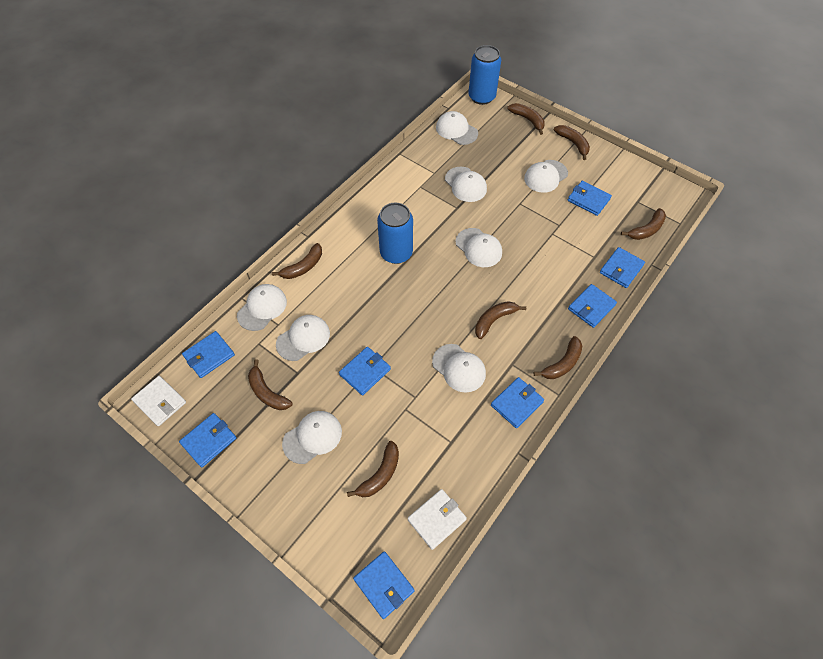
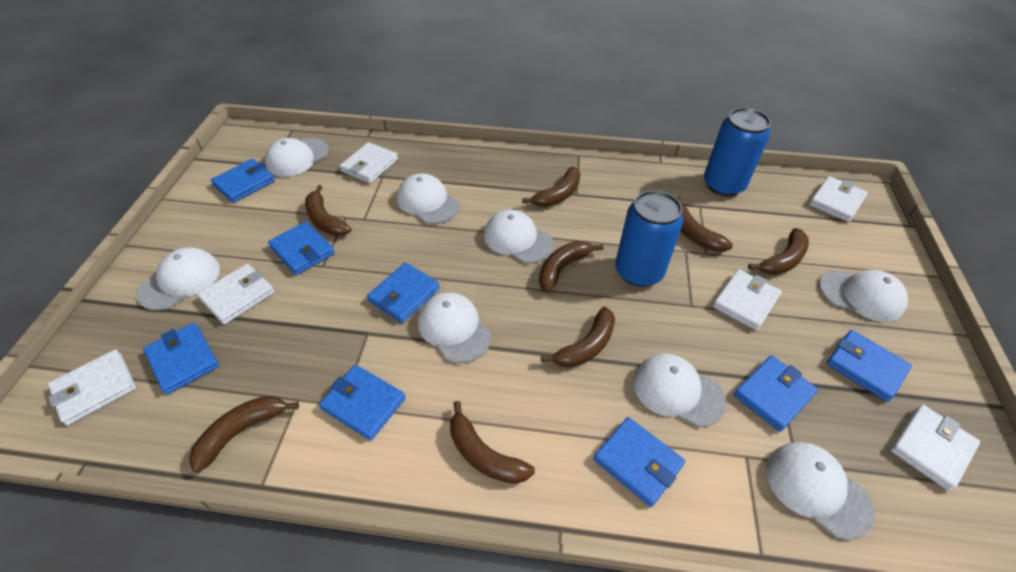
white wallet: [131,376,186,426] [408,489,467,550] = 2 -> [48,349,136,426] [197,264,275,325] [339,142,398,183] [713,269,782,331] [809,176,868,222] [890,405,980,491] = 6

